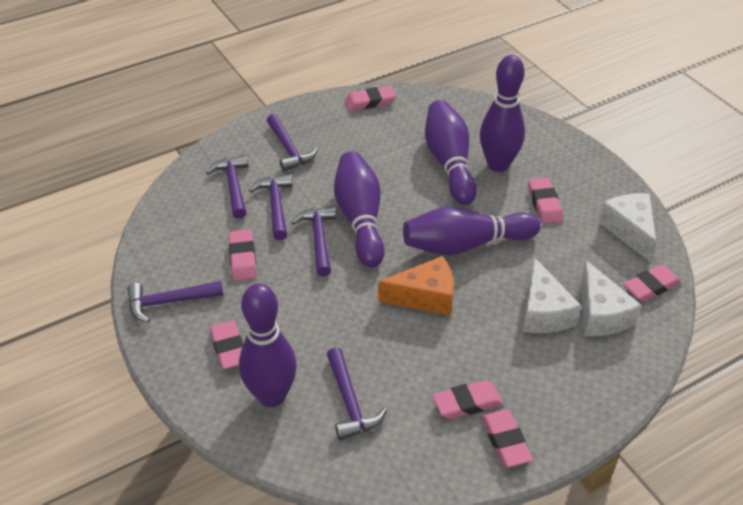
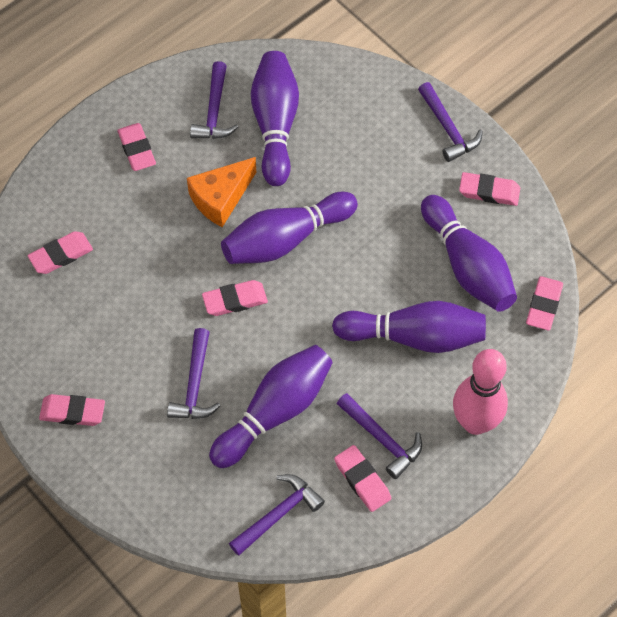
pink bowling pin: none = 0 -> [453,349,508,435] = 1
purple hammer: [127,281,223,323] [206,155,249,219] [249,174,292,240] [266,114,318,171] [291,206,336,276] [327,347,387,440] = 6 -> [167,328,220,419] [190,61,238,139] [229,474,325,556] [337,393,422,479] [418,82,483,162] = 5
white cheese: [523,257,581,333] [581,260,641,336] [598,193,656,262] = 3 -> none = 0

